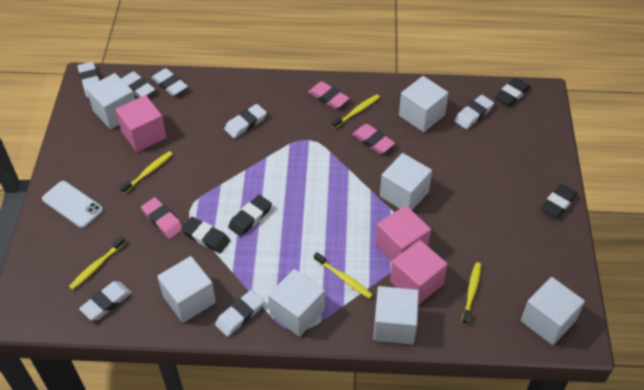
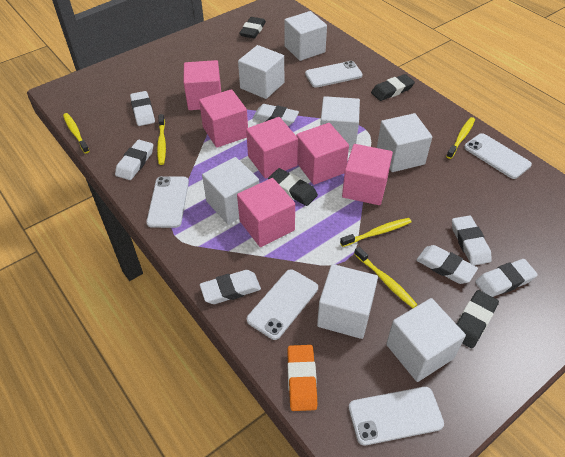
orange eraser: none = 0 -> [287,345,317,411] = 1
pink cube: [115,95,167,152] [376,205,431,261] [390,240,448,305] = 3 -> [184,60,221,110] [199,89,248,148] [237,178,295,247] [246,117,298,179] [296,123,349,185] [342,144,393,205] = 6
pink eraser: [141,197,183,239] [308,82,349,109] [352,124,395,154] = 3 -> none = 0
white phone: [42,181,103,228] = 1 -> [146,176,189,228] [247,269,318,340] [305,61,363,88] [349,387,444,445] [464,133,532,179] = 5

